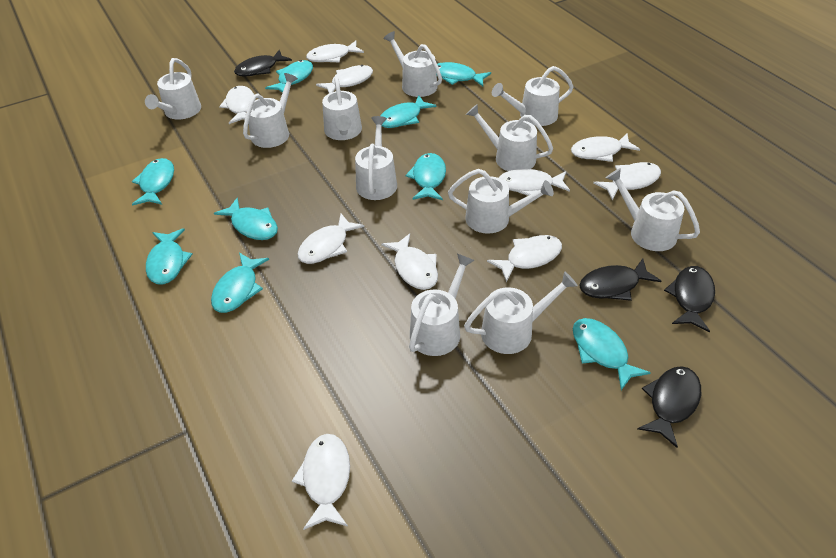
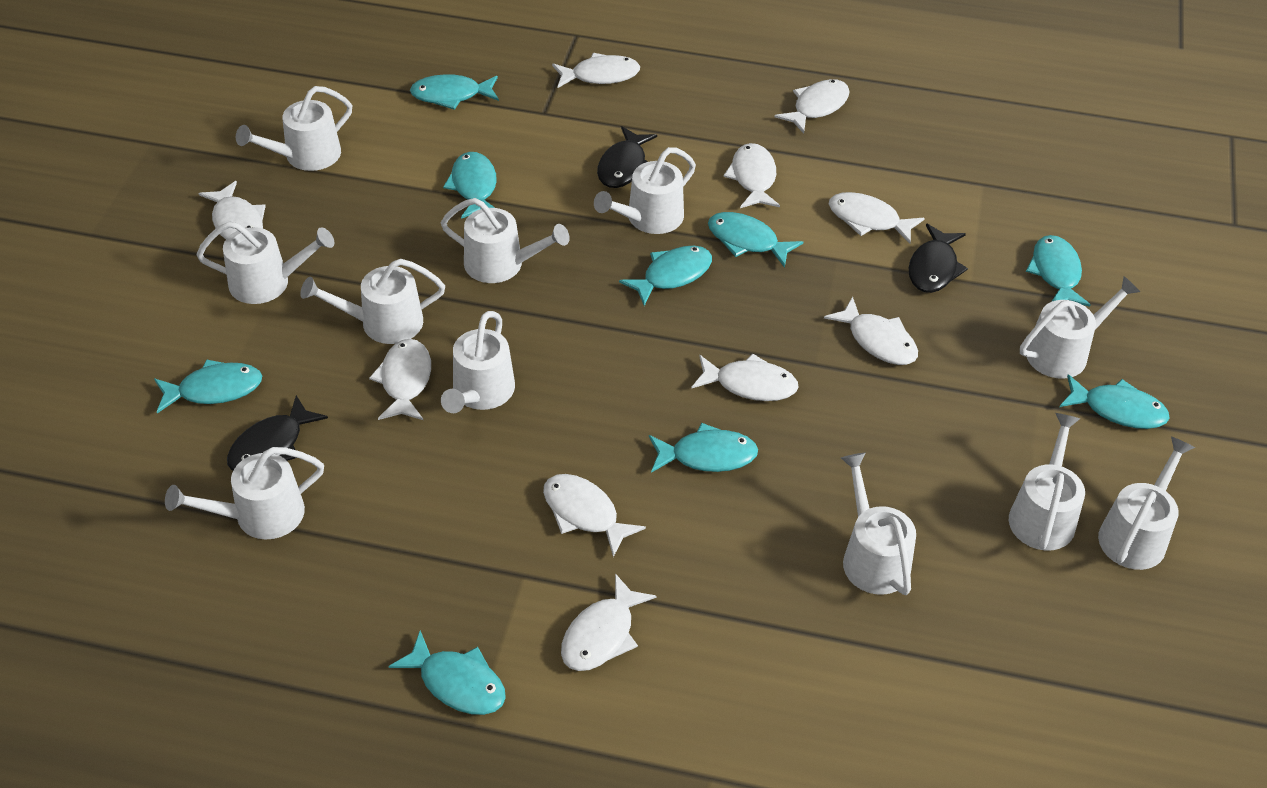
black fish: [234,50,292,77] [579,259,661,301] [638,366,701,448] [664,266,715,332] = 4 -> [227,395,328,471] [597,126,657,188] [909,224,968,293] = 3

